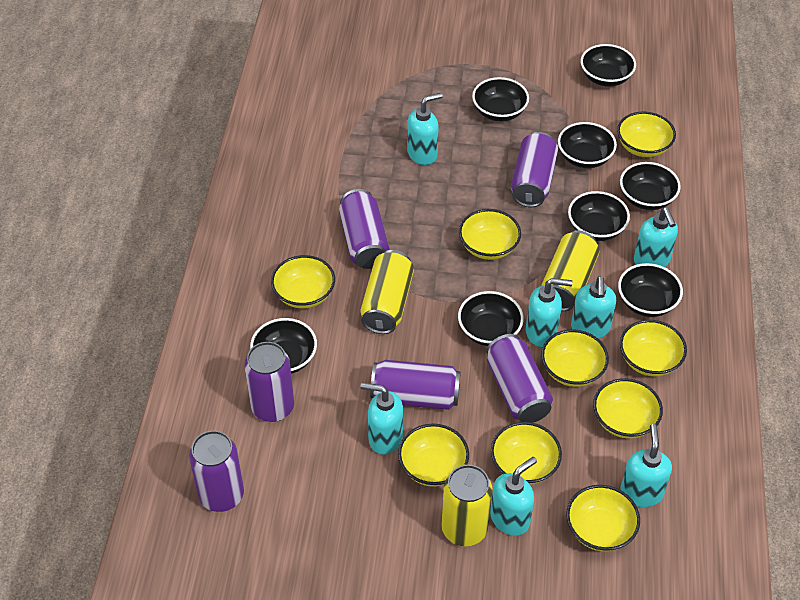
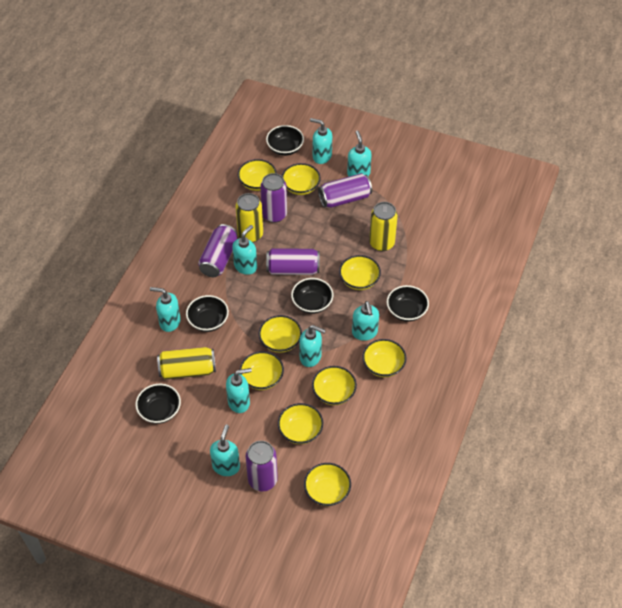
black bowl: [250,318,317,374] [458,291,524,346] [472,77,529,121] [558,122,617,168] [568,191,630,241] [581,44,636,87] [618,263,683,317] [620,162,681,210] = 8 -> [135,384,181,424] [186,295,229,332] [266,125,304,156] [291,278,333,314] [387,285,429,322] = 5
purple can: [189,431,244,512] [244,342,294,422] [339,189,390,269] [370,360,461,410] [486,334,553,423] [511,132,558,207] = 6 -> [198,224,238,277] [245,441,278,491] [260,173,287,223] [266,248,320,275] [318,173,372,208] = 5
turquoise soap dispenser: [360,383,403,454] [407,93,443,165] [490,457,537,536] [526,278,573,347] [571,276,616,339] [620,424,672,507] [634,208,678,267] = 7 -> [150,287,181,332] [210,425,240,476] [226,368,252,413] [232,225,257,275] [299,325,326,367] [310,118,332,164] [347,131,372,176] [352,301,379,341] = 8

